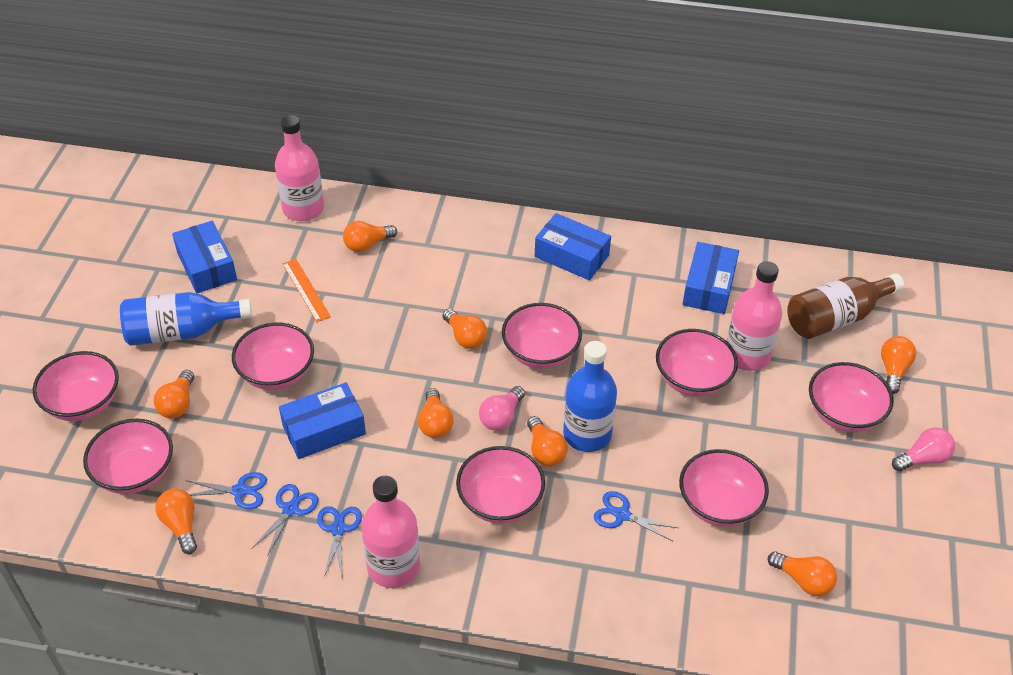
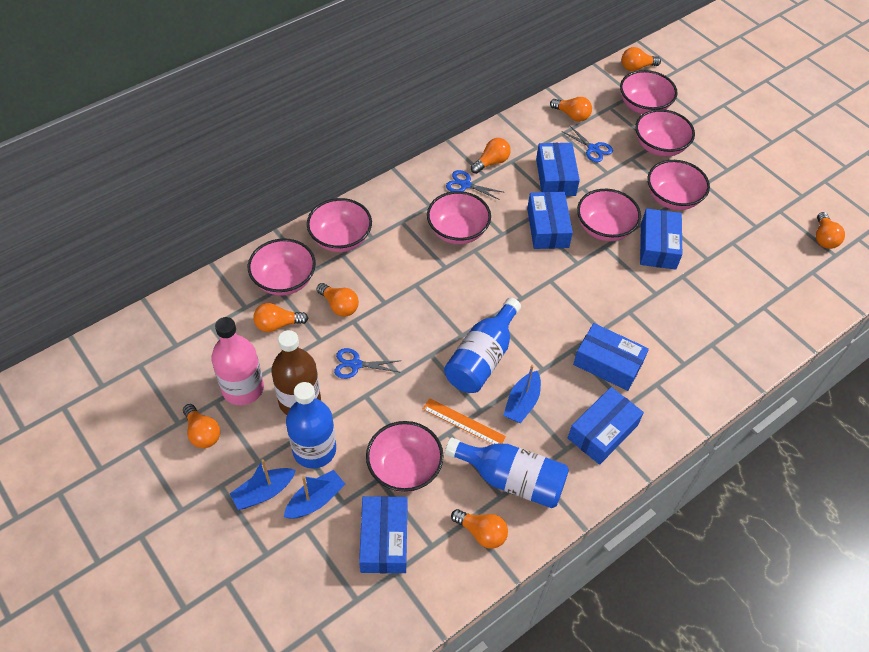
blue boat: none = 0 -> [230,459,296,510] [284,470,345,519] [504,365,541,423] = 3
blue bottle: [120,292,252,346] [563,341,617,452] = 2 -> [286,382,336,469] [444,298,521,393] [445,438,569,508] = 3
blue box: [172,221,237,293] [279,382,366,459] [535,213,611,280] [683,242,739,314] = 4 -> [359,496,408,573] [527,192,573,249] [536,143,580,196] [568,387,644,465] [573,323,649,391] [640,209,682,270] = 6
blue scissors: [186,472,267,509] [251,484,319,556] [317,506,362,577] [594,491,678,541] = 4 -> [334,348,402,379] [446,170,503,200] [562,125,613,162] = 3
pink bottle: [275,115,324,221] [361,476,420,588] [727,261,782,371] = 3 -> [211,317,264,405] = 1
pink light bulb: [479,386,525,431] [892,427,955,471] = 2 -> none = 0

